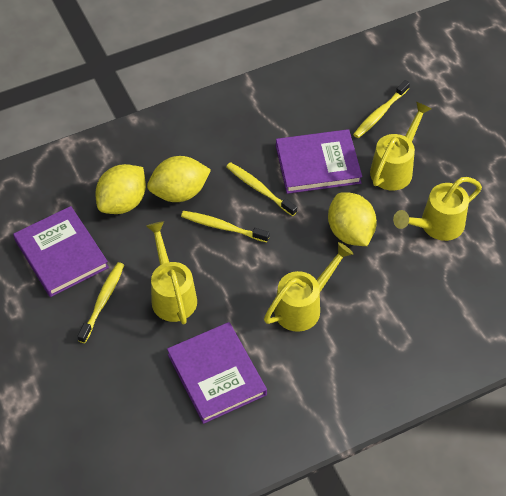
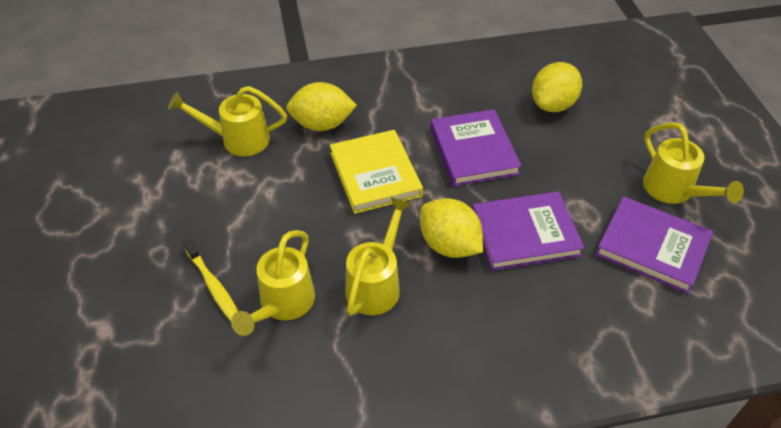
yellow book: none = 0 -> [330,130,423,214] = 1
yellow toothbrush: [77,262,124,343] [181,211,270,242] [226,162,297,216] [353,80,410,138] = 4 -> [183,239,238,321] = 1

